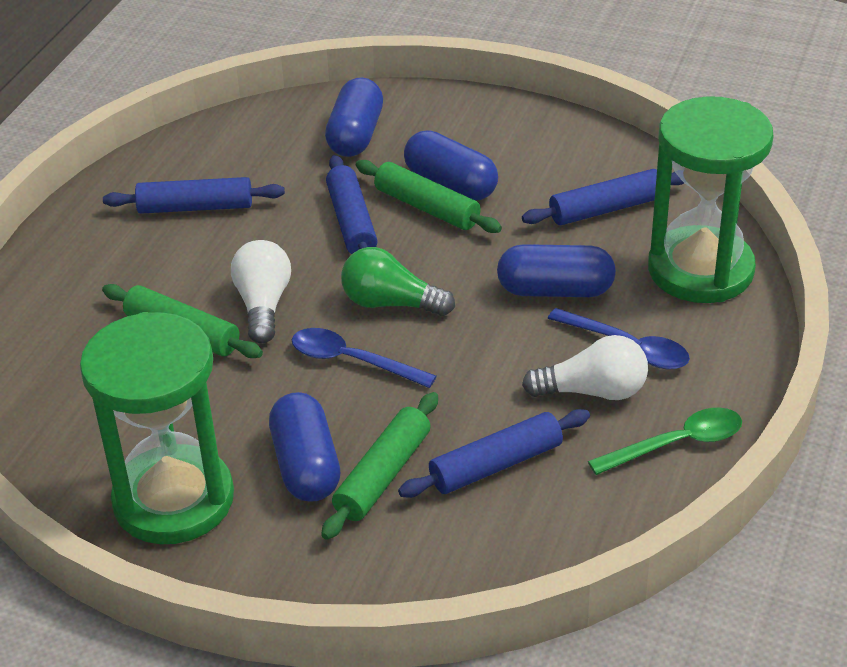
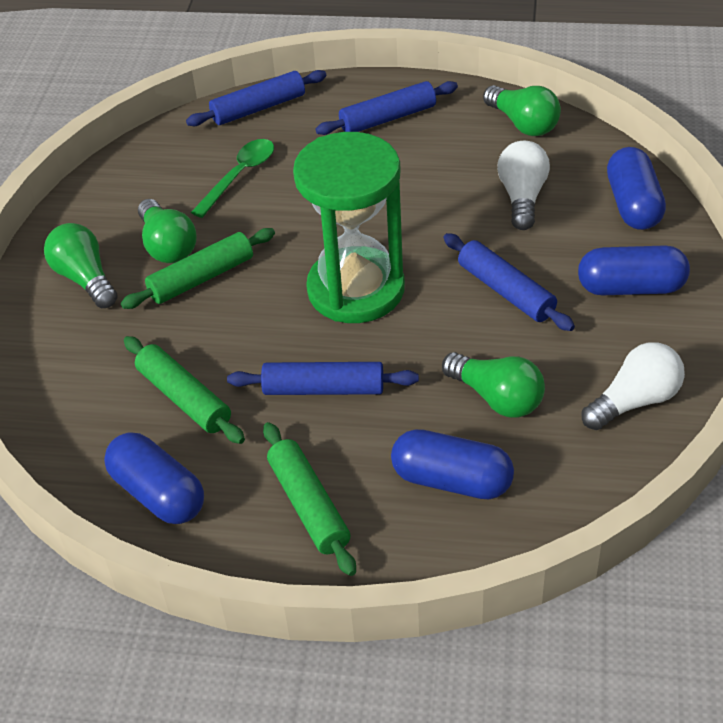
blue spoon: [292,328,437,388] [547,308,690,370] = 2 -> none = 0
green hourglass: [80,312,234,544] [648,96,773,303] = 2 -> [293,132,405,323] = 1
green light bulb: [341,247,455,316] = 1 -> [44,223,118,308] [138,199,197,263] [442,352,545,418] [483,85,561,136] = 4

